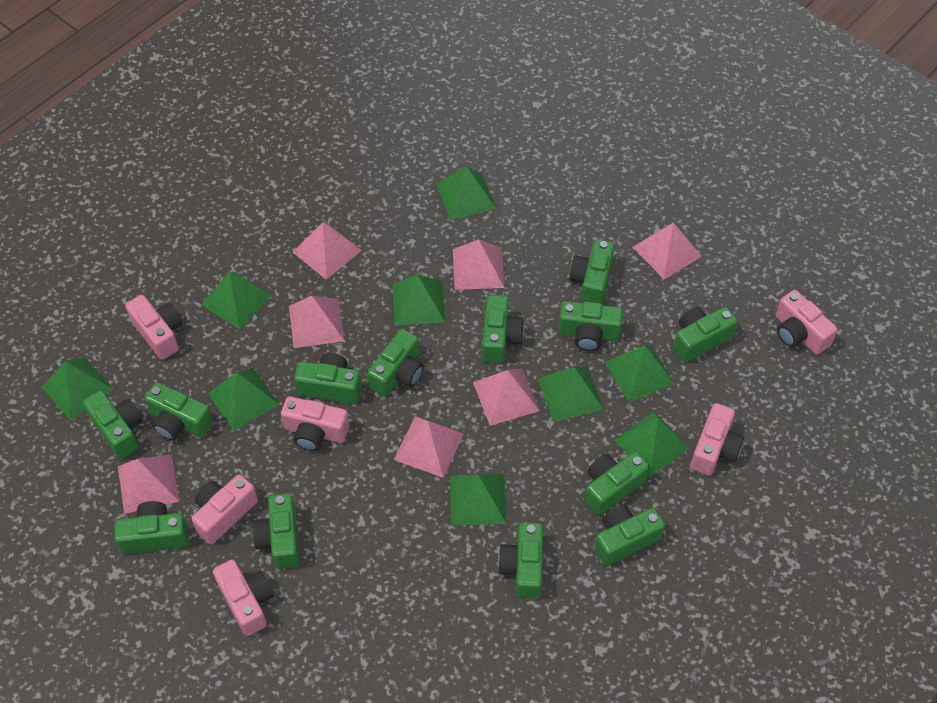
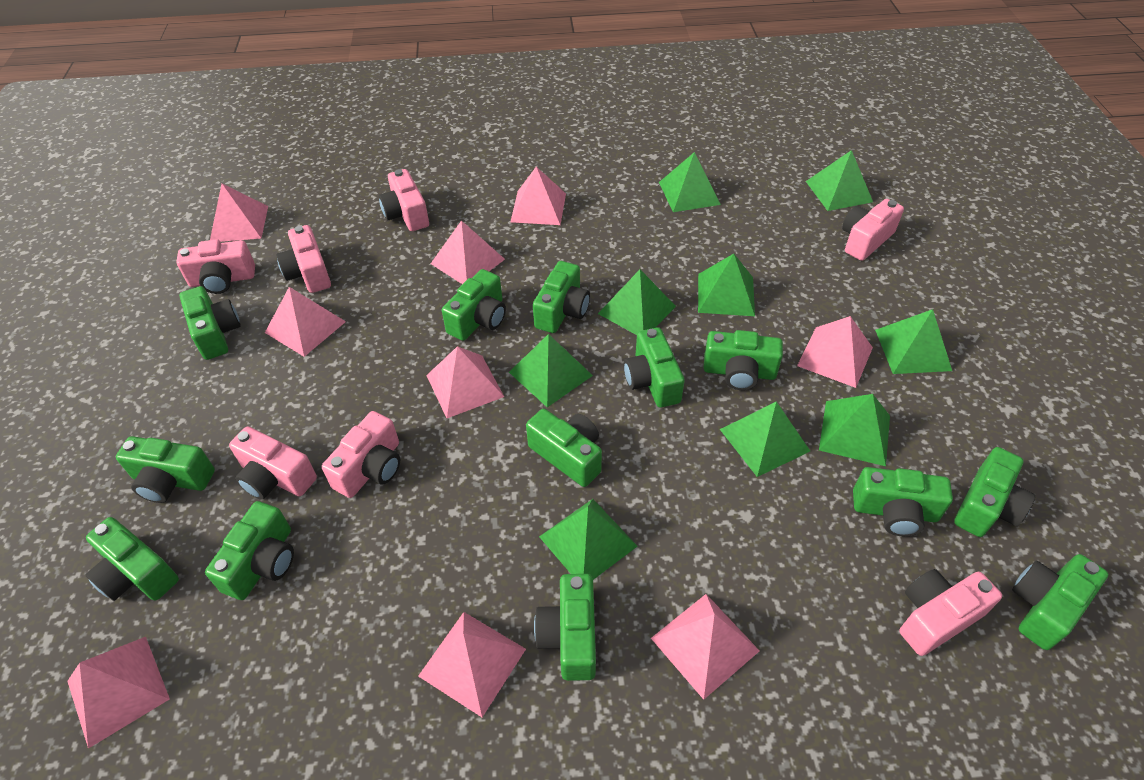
pink camera: [125,295,182,360] [192,474,258,544] [213,559,274,636] [281,396,350,451] [691,403,744,476] [776,290,837,355] = 6 -> [176,239,255,294] [229,426,317,500] [276,225,331,293] [322,411,400,498] [379,169,429,231] [842,199,904,261] [899,569,1002,656] = 7
pink pyramid: [118,454,179,514] [289,295,345,348] [293,222,362,280] [394,416,464,478] [453,239,504,290] [473,368,540,426] [633,223,702,279] = 7 -> [67,637,170,749] [210,183,268,242] [265,287,346,357] [418,612,526,717] [426,346,504,418] [431,220,505,284] [511,167,566,225] [651,594,760,700] [797,316,873,388] = 9

